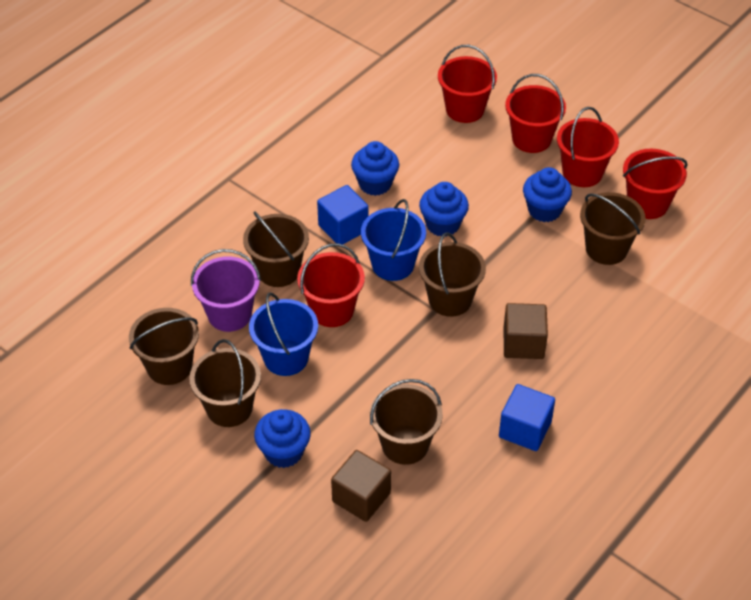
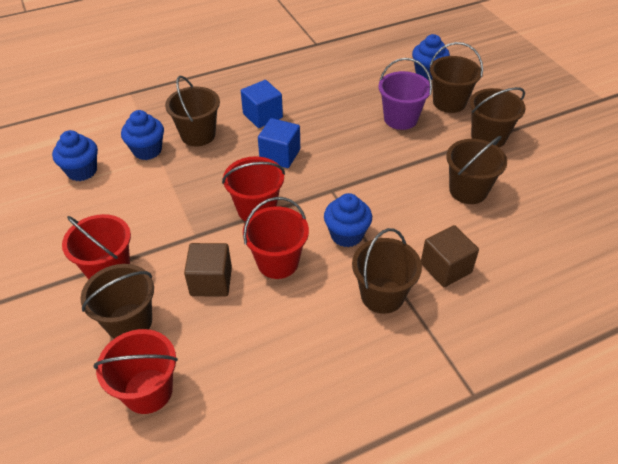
blue bucket: [249,293,318,376] [361,199,426,281] = 2 -> none = 0
red bucket: [297,243,365,327] [438,45,497,123] [505,74,566,153] [557,107,619,187] [623,149,688,219] = 5 -> [62,214,131,279] [93,329,178,414] [222,156,285,222] [243,197,309,279] = 4

